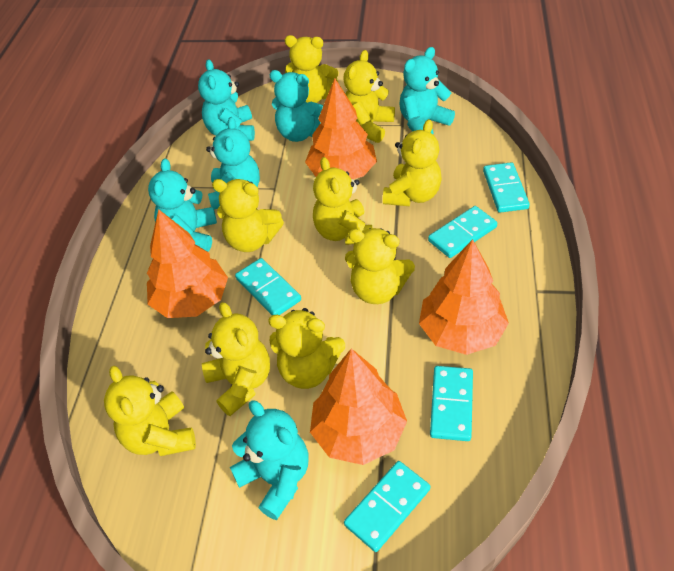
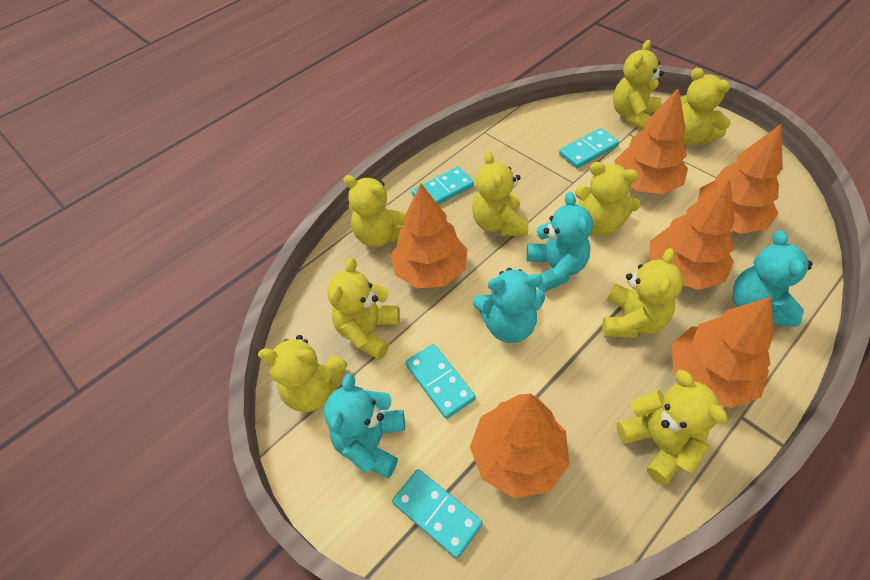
orange tree: [147,209,228,318] [305,78,377,179] [310,348,407,465] [419,239,509,355] = 4 -> [391,184,468,288] [470,394,570,498] [614,88,688,194] [650,179,735,290] [672,297,773,408] [698,124,783,234] = 6
turquoise domino: [235,258,301,315] [344,461,430,552] [428,206,497,258] [430,366,473,441] [483,162,530,213] = 5 -> [392,469,483,559] [405,344,476,419] [412,167,474,205] [559,128,619,168] = 4
turquoise teddy bear: [148,159,217,252] [198,59,255,141] [206,117,260,209] [230,400,308,520] [269,70,324,142] [399,47,455,134] = 6 -> [324,373,405,478] [473,268,545,343] [527,192,593,293] [732,230,813,327] = 4

